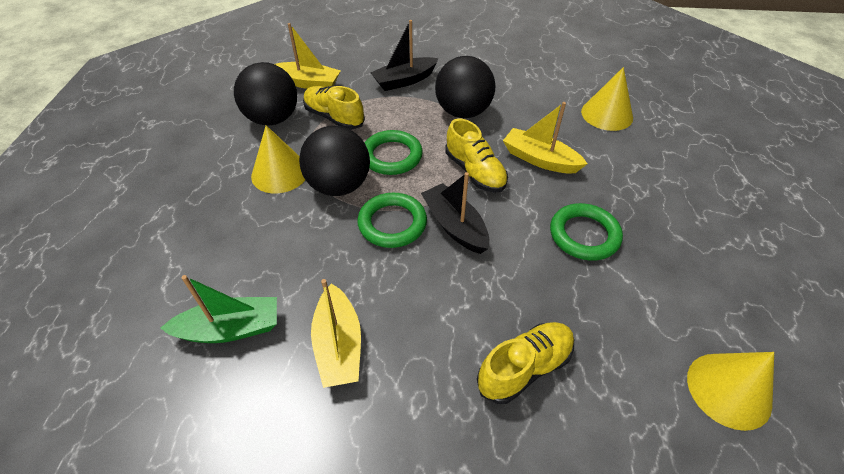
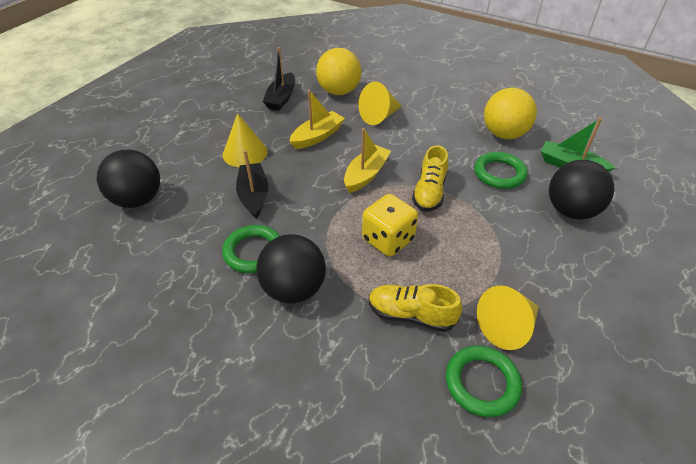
yellow ball: none = 0 -> [316,48,361,95] [484,88,537,139] = 2
yellow boat: [275,23,341,89] [311,279,361,388] [503,102,587,174] = 3 -> [289,90,345,149] [344,128,391,193] = 2
yellow dice: none = 0 -> [362,194,418,257] = 1
yellow shoe: [303,86,365,130] [445,118,508,193] [477,322,574,404] = 3 -> [369,284,462,332] [412,145,448,212] = 2

